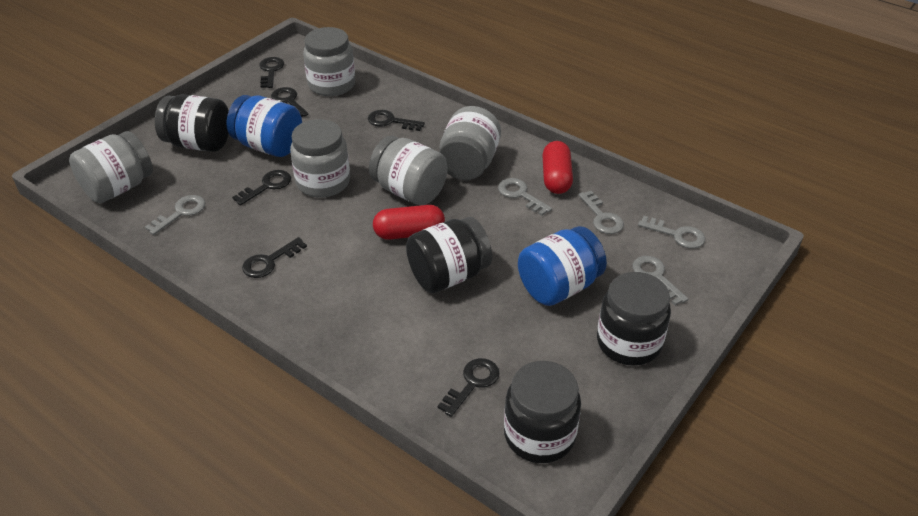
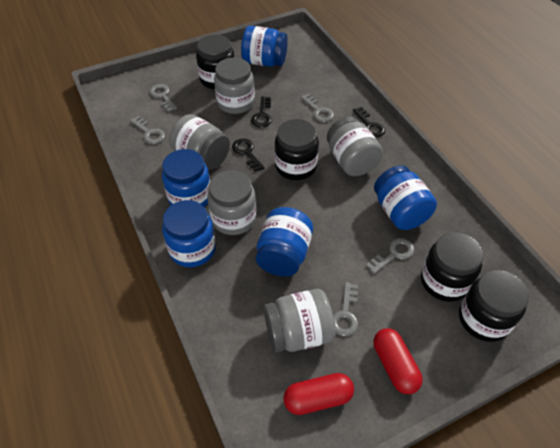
black key: [232,170,291,206] [242,237,307,278] [259,57,284,88] [271,87,309,117] [368,110,425,131] [438,358,500,417] = 6 -> [232,139,265,172] [251,96,272,127] [353,107,385,137] = 3
blue jar: [227,95,302,157] [518,226,607,306] = 2 -> [162,149,210,207] [162,200,216,267] [241,26,288,67] [256,207,313,277] [374,165,437,230] = 5

